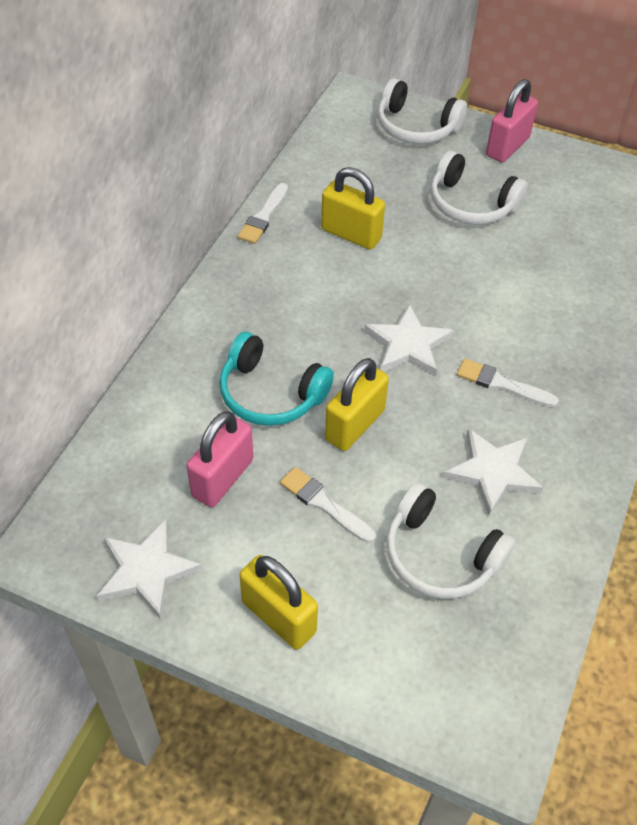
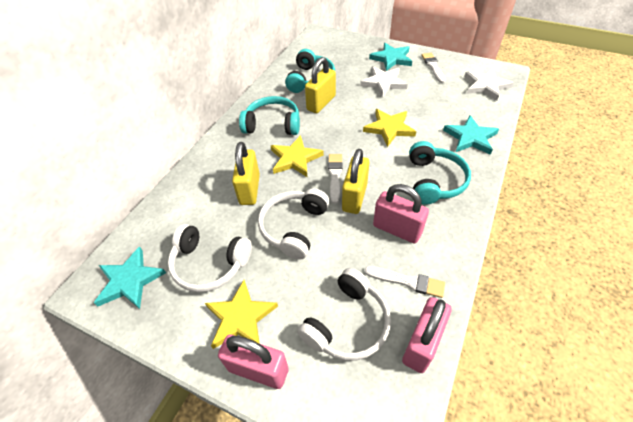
pink padlock: [187,411,253,507] [486,79,538,163] = 2 -> [218,334,289,389] [373,184,429,244] [402,297,452,373] = 3
turquoise headphones: [219,332,334,426] = 1 -> [239,96,300,135] [285,49,335,93] [409,141,471,205] = 3
turquoise star: none = 0 -> [94,246,166,309] [369,43,412,71] [443,115,499,155] = 3
white star: [97,519,202,619] [364,304,453,376] [443,428,543,515] = 3 -> [360,66,408,98] [465,69,514,101] = 2
yellow star: none = 0 -> [205,280,278,349] [271,135,324,177] [363,109,416,147] = 3

